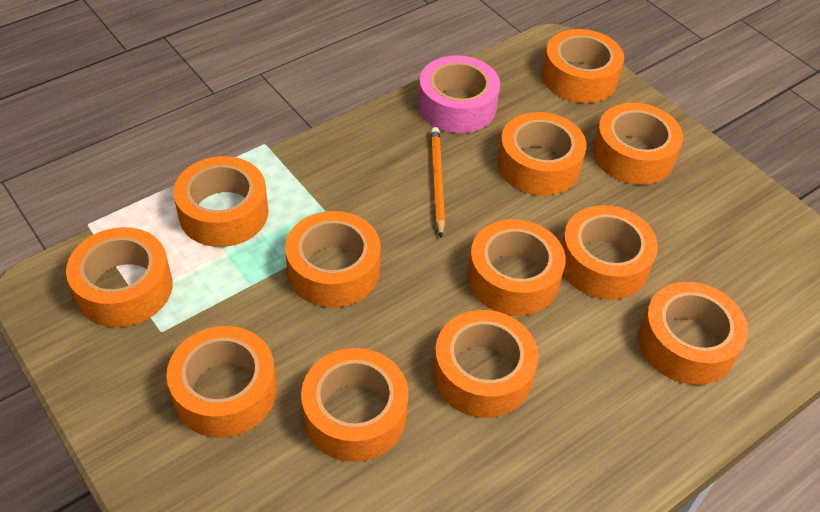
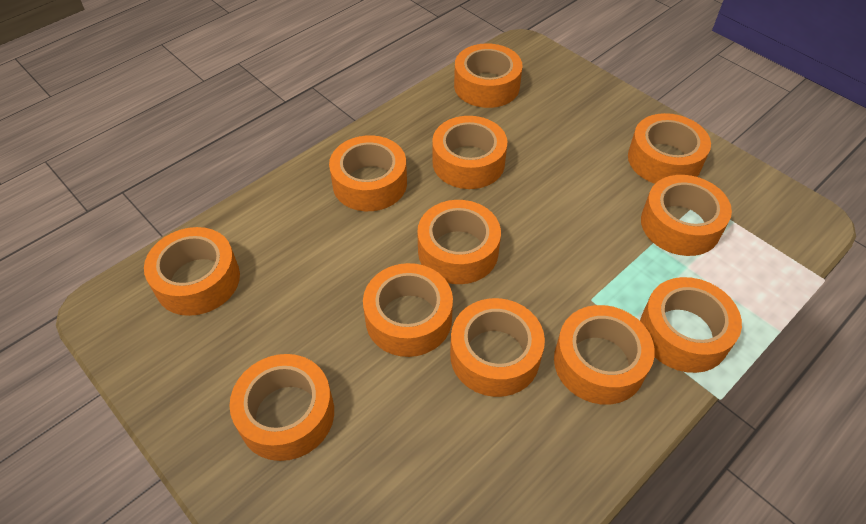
orange pencil: [431,127,445,238] = 1 -> none = 0
pink tape: [418,55,500,133] = 1 -> none = 0

